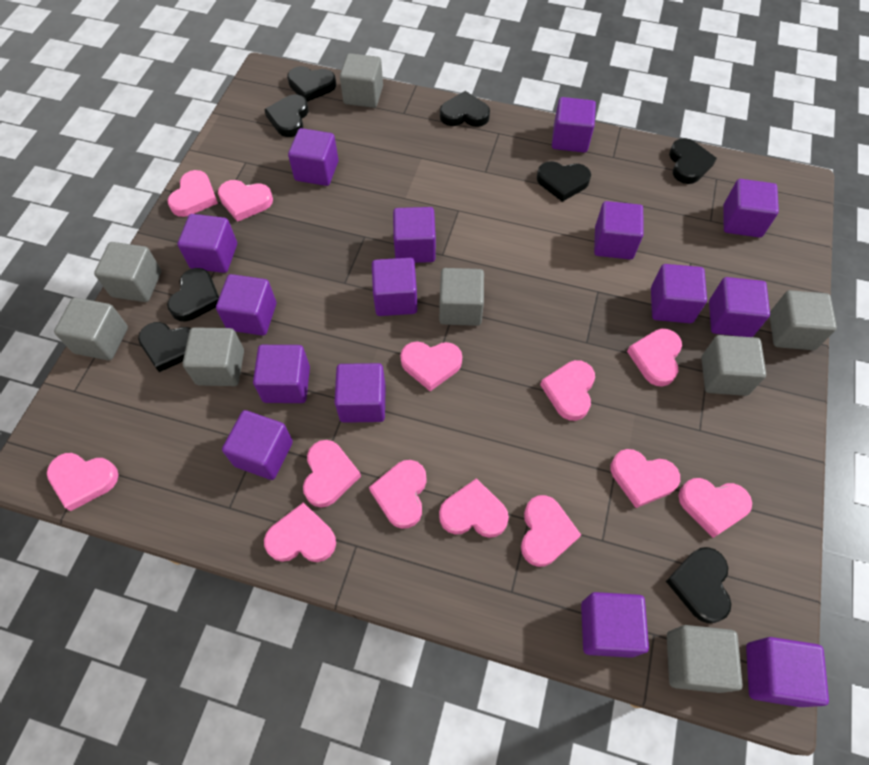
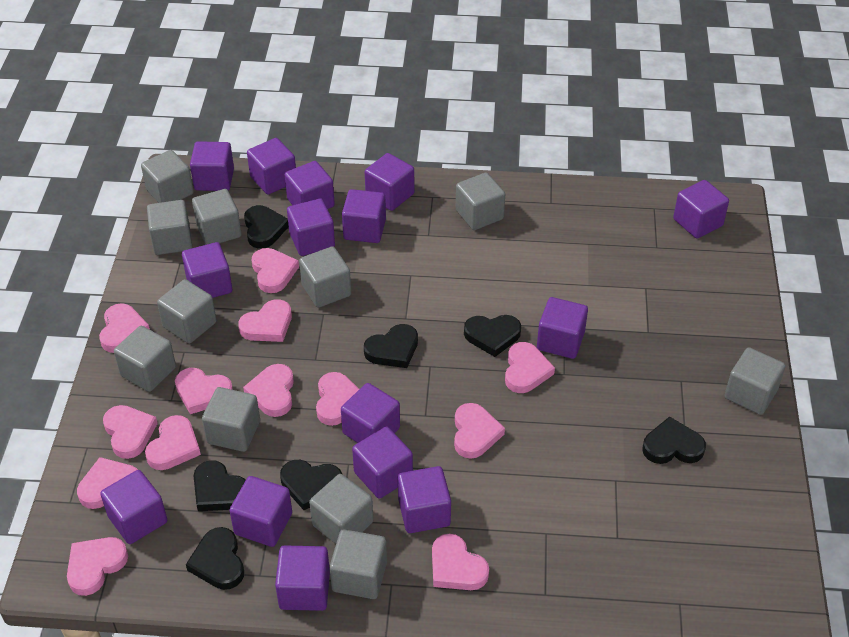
black heart: [138,322,191,372] [167,268,219,322] [264,94,309,137] [287,66,336,102] [440,91,490,127] [537,161,591,202] [666,547,731,623] [669,138,717,184] = 8 -> [186,527,244,590] [194,460,246,511] [244,205,289,249] [280,460,342,510] [364,324,418,368] [464,315,521,357] [642,416,706,464] = 7
grey cube: [54,297,128,361] [94,242,161,302] [183,327,244,386] [340,53,383,108] [439,268,484,326] [667,625,743,693] [701,335,766,396] [769,290,837,350] = 8 -> [114,326,176,392] [141,150,194,203] [147,200,192,255] [157,279,217,344] [192,189,242,245] [202,387,260,452] [299,246,351,308] [309,474,373,544] [329,529,387,599] [456,173,505,230] [724,347,786,415] = 11

